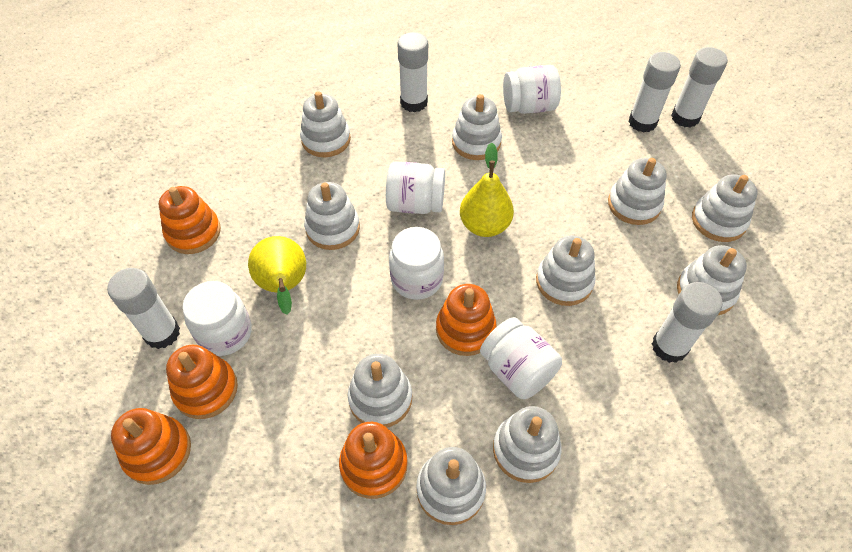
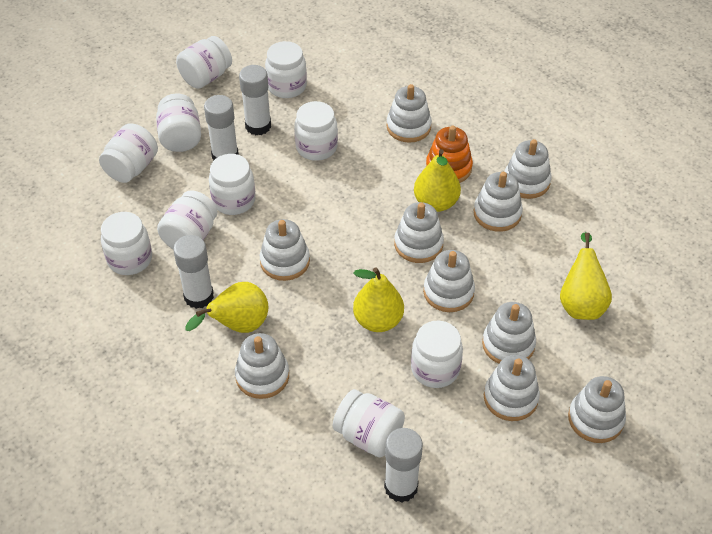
orange stacking toy: [111,408,191,485] [159,186,221,254] [166,345,238,419] [339,422,408,499] [436,284,497,356] = 5 -> [426,126,473,183] = 1
white glue stick: [107,268,180,349] [397,32,428,112] [628,52,681,133] [652,282,723,363] [671,47,728,128] = 5 -> [173,235,214,309] [204,95,239,161] [239,65,271,135] [384,428,423,503] = 4
white jar: [182,281,252,356] [386,161,445,214] [389,227,444,300] [480,317,562,399] [503,65,561,114] = 5 -> [99,123,158,183] [101,212,152,275] [156,93,201,152] [157,190,217,249] [176,36,232,89] [209,154,256,215] [265,41,307,98] [294,101,338,161] [333,389,405,457] [411,321,463,388] = 10
yellow pear: [248,236,306,315] [460,142,514,237] = 2 -> [185,282,269,333] [353,267,404,332] [414,149,461,212] [560,232,612,320] = 4

